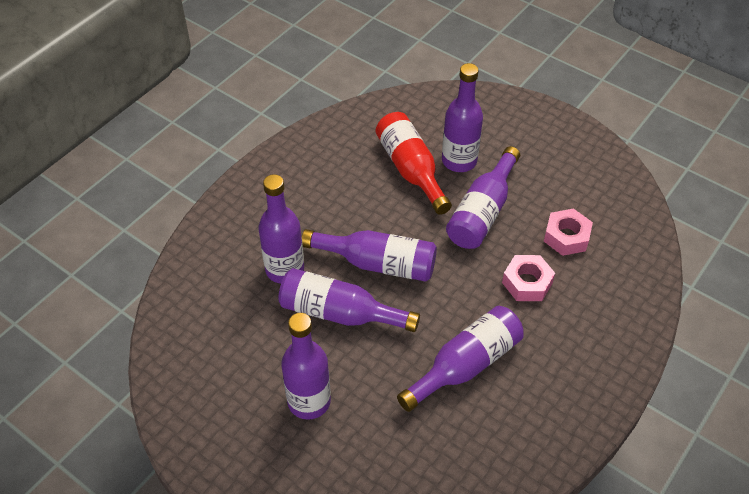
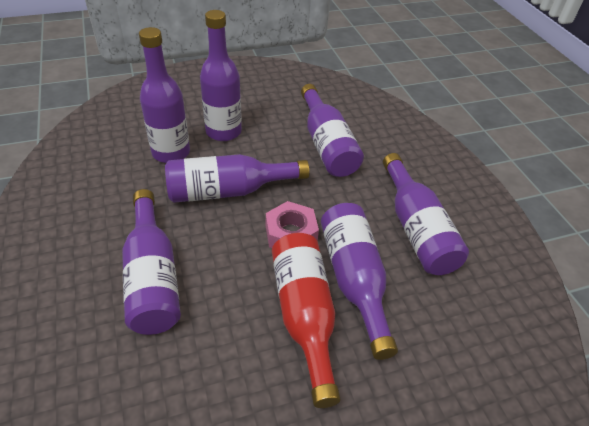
pink nut: [502,255,555,301] [544,208,593,256] = 2 -> [266,201,319,248] = 1

